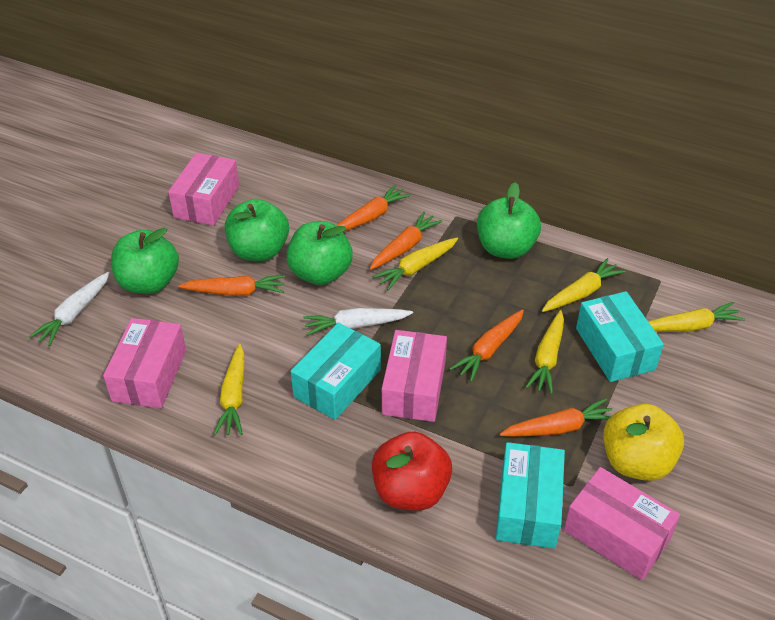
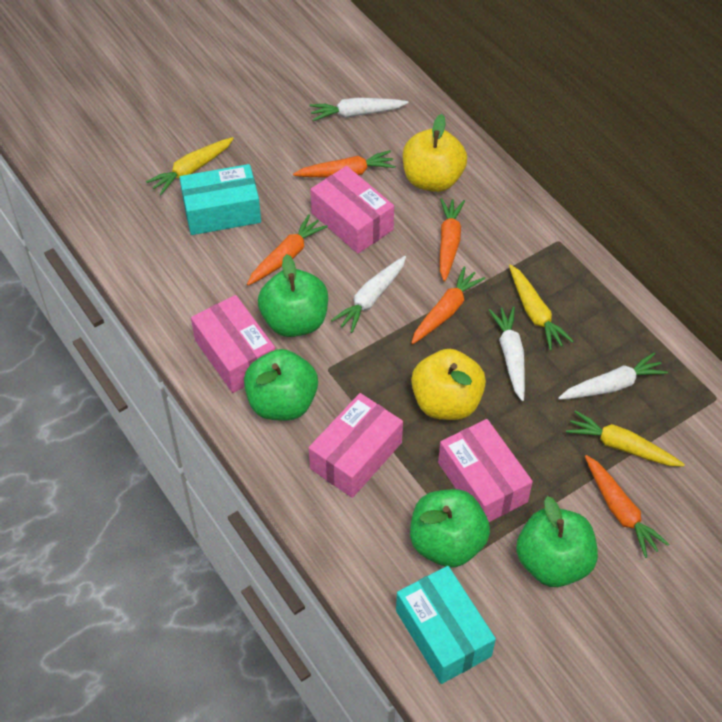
red apple: [372,432,452,511] = 1 -> none = 0
turquoise box: [291,323,381,420] [496,442,565,549] [576,291,664,382] = 3 -> [179,164,261,235] [396,566,496,684] = 2
white carrot: [29,272,110,346] [303,308,413,336] = 2 -> [309,97,408,121] [331,256,406,333] [489,306,525,401] [558,352,668,400] = 4
yellow apple: [603,404,684,481] = 1 -> [403,114,467,192] [411,349,486,420] = 2
yellow carrot: [213,344,244,435] [372,238,458,290] [525,310,564,394] [542,258,625,312] [648,302,745,331] = 5 -> [146,137,234,195] [509,265,574,351] [566,410,685,466] = 3

